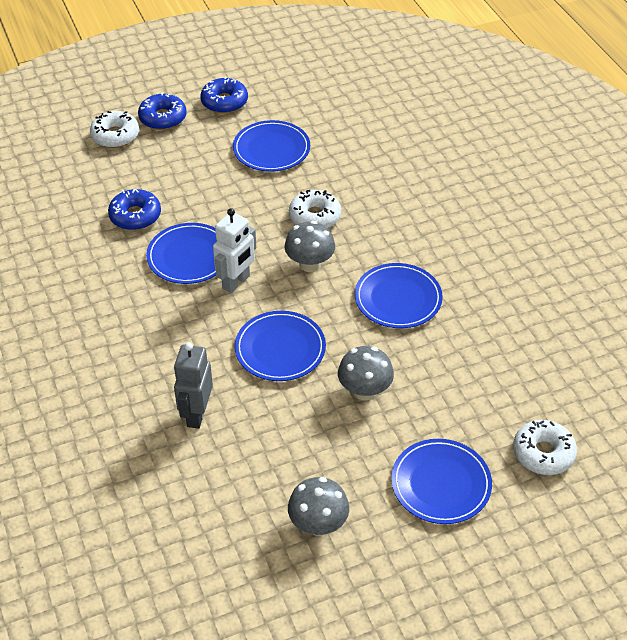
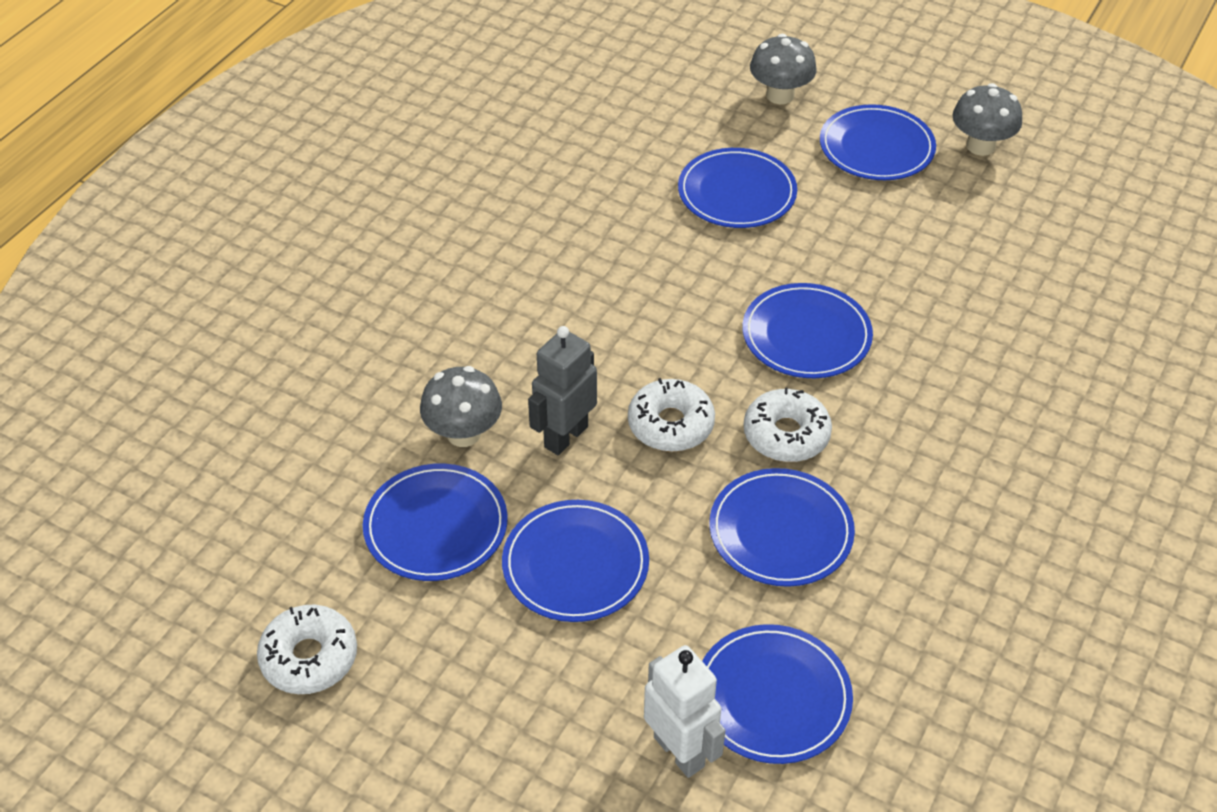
blue donut: [108,189,161,230] [138,92,186,130] [200,76,248,113] = 3 -> none = 0
blue plate: [146,223,217,284] [233,120,310,172] [235,311,326,381] [355,263,443,328] [391,439,492,524] = 5 -> [363,464,508,581] [502,500,649,622] [678,148,797,228] [702,624,853,764] [709,468,855,587] [742,283,873,378] [820,104,936,180] = 7

